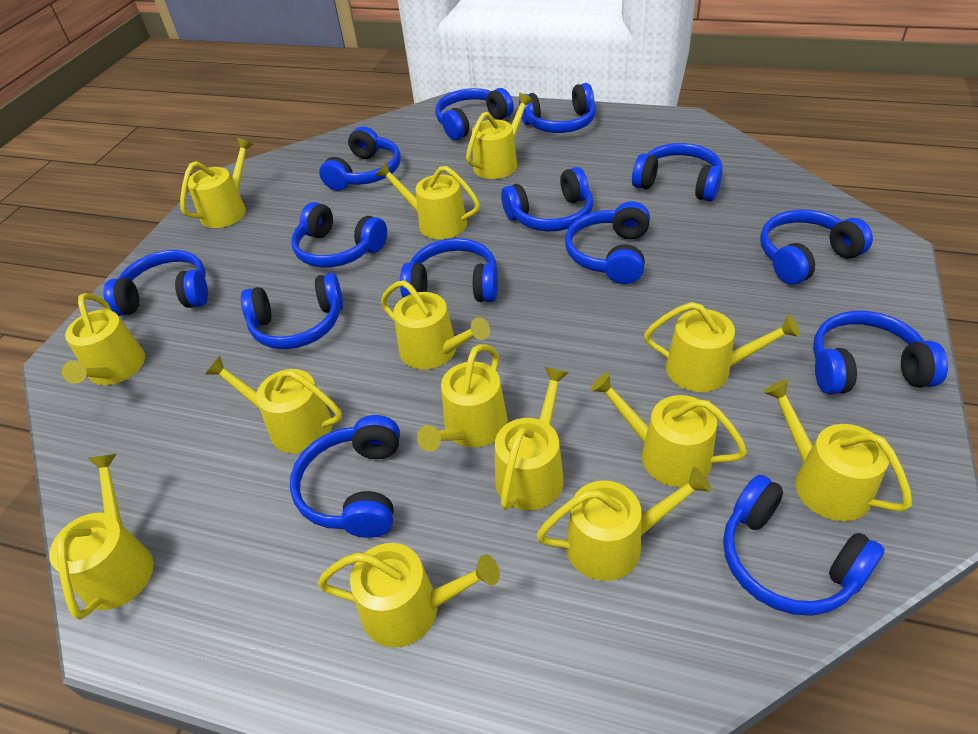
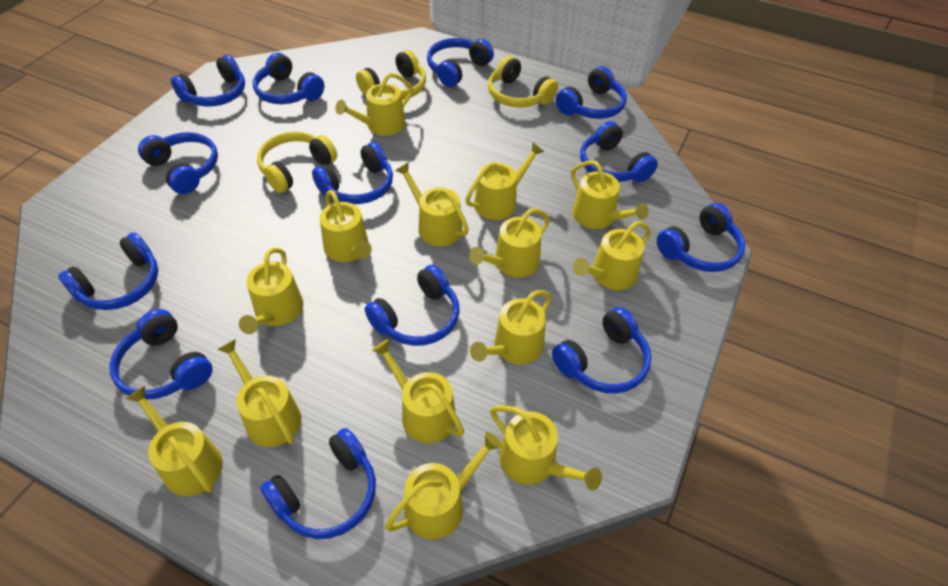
blue headphones: [103,250,208,316] [241,273,343,349] [290,415,400,538] [291,202,387,268] [319,126,401,191] [400,238,498,302] [435,88,514,140] [501,167,593,231] [519,83,596,133] [565,201,650,284] [632,143,722,202] [723,475,885,616] [760,209,873,285] [813,311,948,395] = 14 -> [58,232,158,310] [109,309,213,399] [138,132,218,194] [171,55,245,107] [253,53,324,104] [260,428,376,539] [312,142,393,204] [365,265,460,346] [427,38,494,87] [552,307,652,393] [556,66,627,119] [580,121,658,182] [657,203,745,272] = 13
yellow headphones: none = 0 -> [257,131,337,193] [356,50,426,100] [488,56,558,108] = 3

